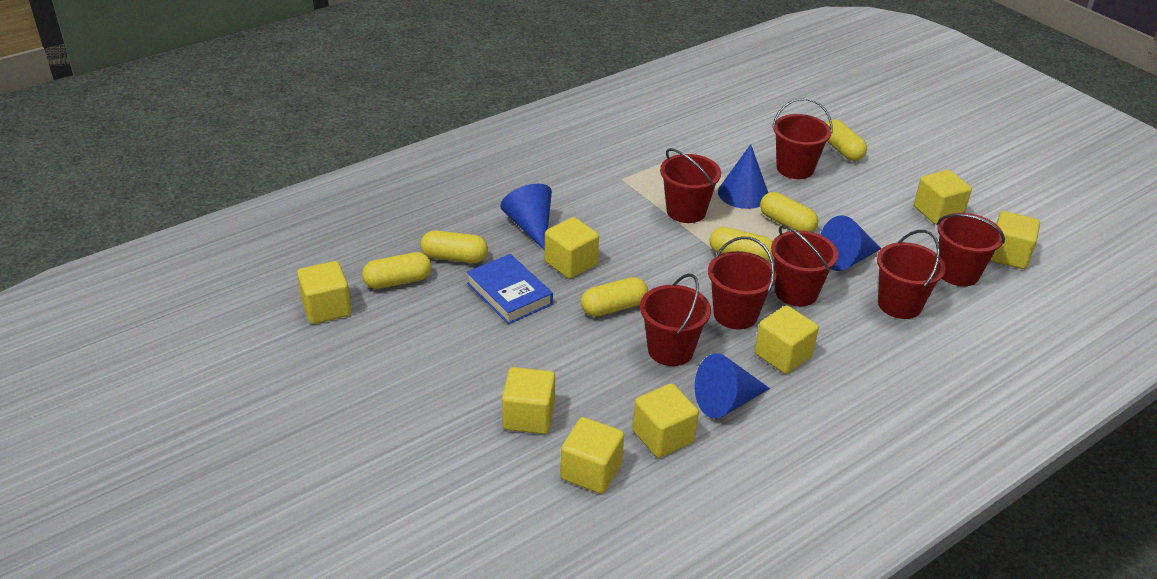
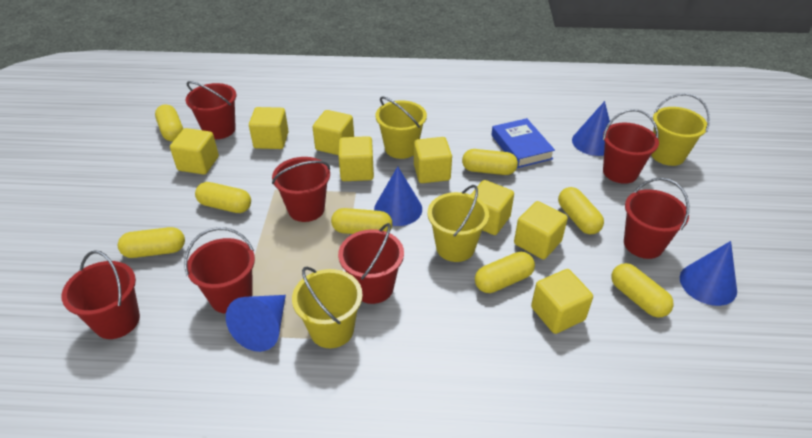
yellow bucket: none = 0 -> [292,266,363,348] [375,97,427,159] [427,185,489,262] [651,93,710,166] = 4
yellow capsule: [362,252,432,289] [421,230,488,263] [581,277,648,317] [709,227,774,262] [760,192,818,232] [826,119,867,161] = 6 -> [118,227,185,258] [155,104,183,142] [195,182,251,213] [331,208,392,234] [462,149,518,175] [475,252,535,293] [558,187,604,234] [611,263,674,318] = 8

